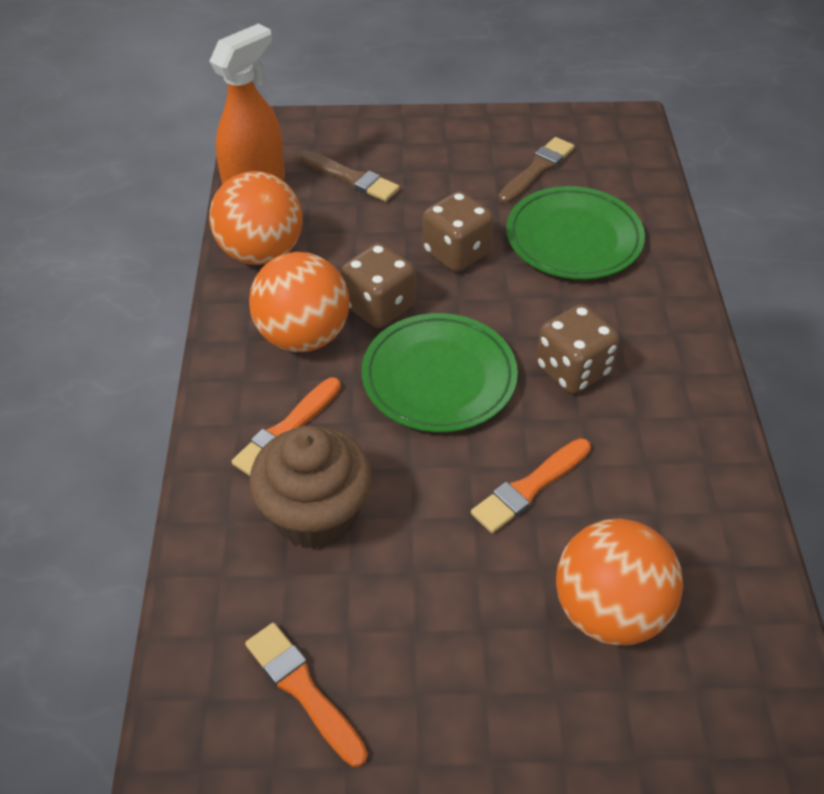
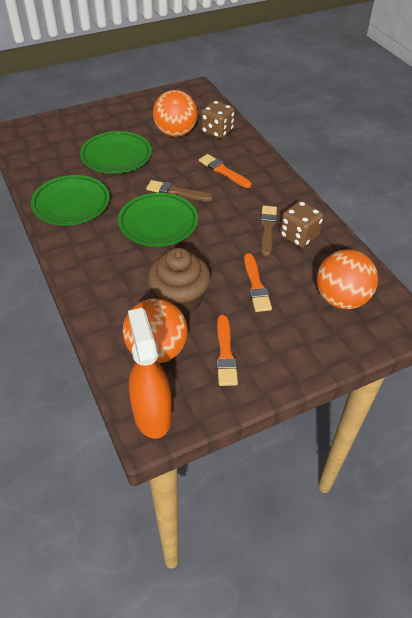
brown dice: [341,243,416,328] [423,191,494,272] [536,304,619,394] = 3 -> [201,101,235,139] [280,201,324,248] = 2
green plate: [362,313,518,432] [506,186,645,279] = 2 -> [31,175,110,226] [80,131,152,174] [118,193,198,246] = 3

